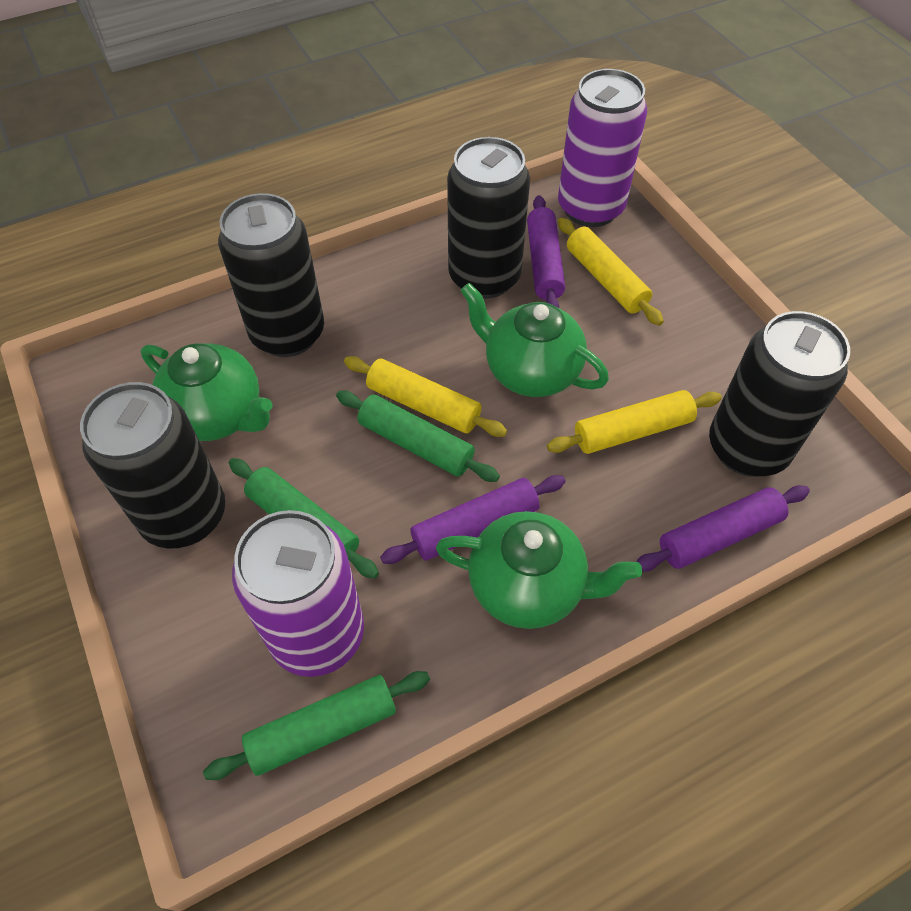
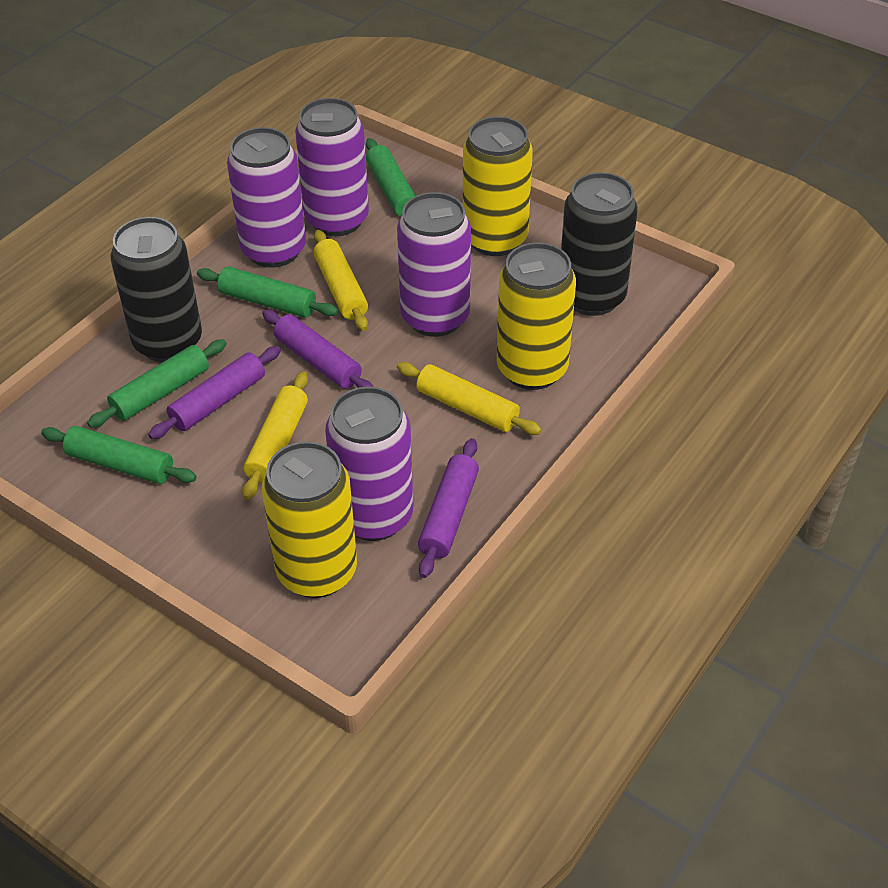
black can: [80,382,225,548] [218,193,324,357] [447,137,530,299] [709,311,850,477] = 4 -> [111,217,202,362] [561,172,638,316] = 2
green rolling pin: [203,671,430,780] [229,458,379,579] [336,391,500,482] = 3 -> [41,426,197,484] [87,339,227,428] [197,267,338,318] [366,138,416,217] = 4
green teapot: [141,343,273,441] [436,511,642,629] [461,283,609,397] = 3 -> none = 0
purple can: [232,510,364,677] [558,69,647,227] = 2 -> [227,127,306,268] [295,98,369,236] [325,387,413,541] [397,192,471,337] = 4
yellow can: none = 0 -> [262,441,357,598] [463,116,533,256] [497,243,576,390] = 3

